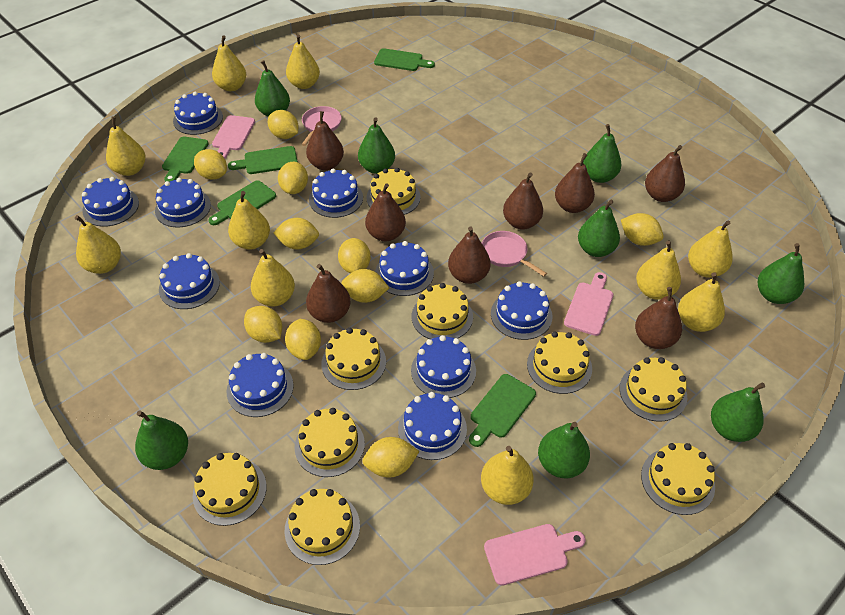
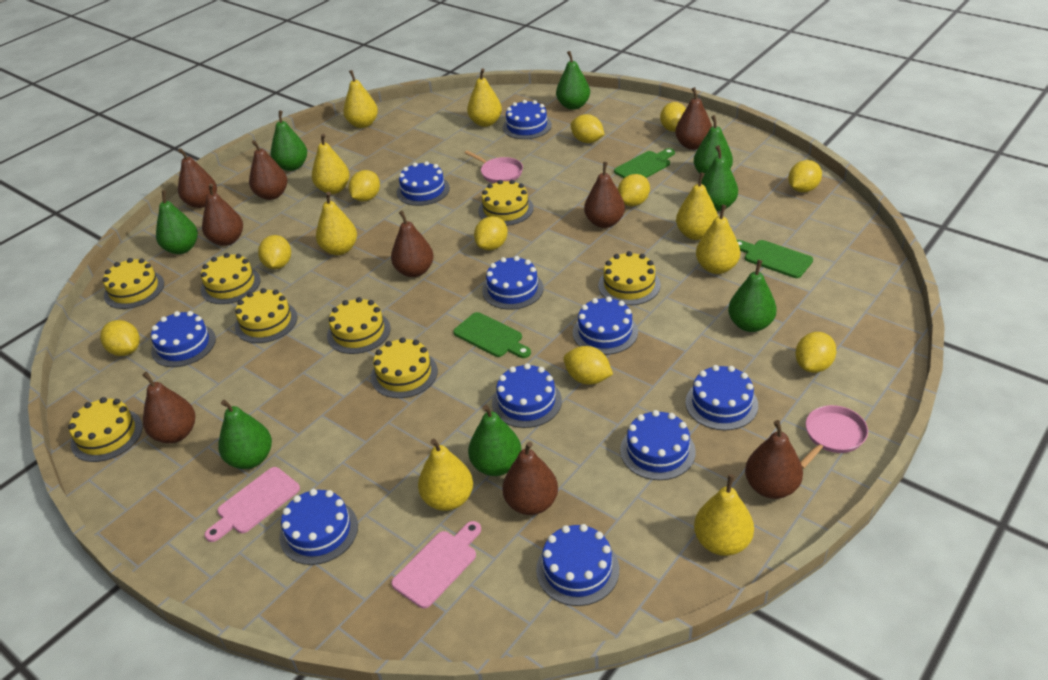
brown pear: [306,111,344,170] [306,264,351,323] [365,183,406,241] [448,226,491,284] [503,172,543,230] [555,153,595,213] [635,287,682,349] [645,145,685,202] = 8 -> [142,372,195,443] [178,148,217,208] [202,183,243,246] [249,140,287,200] [391,211,434,277] [503,441,558,515] [584,162,625,228] [675,87,712,150] [745,420,803,499] = 9
green cutting board: [162,136,209,182] [208,180,276,225] [228,146,298,174] [374,48,435,71] [469,374,536,447] = 5 -> [453,312,531,358] [614,148,675,178] [737,240,813,278] = 3
pink cutting board: [212,115,255,159] [484,524,586,586] [564,272,614,336] = 3 -> [205,467,300,542] [391,521,481,609] = 2
yellow cake: [193,453,267,526] [285,489,360,565] [294,408,365,477] [322,328,386,390] [366,168,421,215] [412,283,473,339] [527,332,592,394] [620,357,687,422] [641,443,715,515] = 9 -> [68,397,143,462] [103,258,164,309] [201,253,260,304] [235,288,297,343] [327,297,391,354] [371,337,438,398] [478,180,534,226] [598,251,661,305] = 8
yellow pear: [75,215,121,274] [106,116,146,176] [212,35,246,91] [228,191,270,250] [251,249,295,307] [286,34,320,89] [481,446,534,505] [636,240,681,300] [678,272,725,332] [688,220,733,278] = 10 -> [312,134,350,194] [316,192,357,255] [343,70,378,128] [418,439,473,511] [467,68,502,127] [676,172,718,240] [694,474,754,556] [696,205,740,274] = 8

